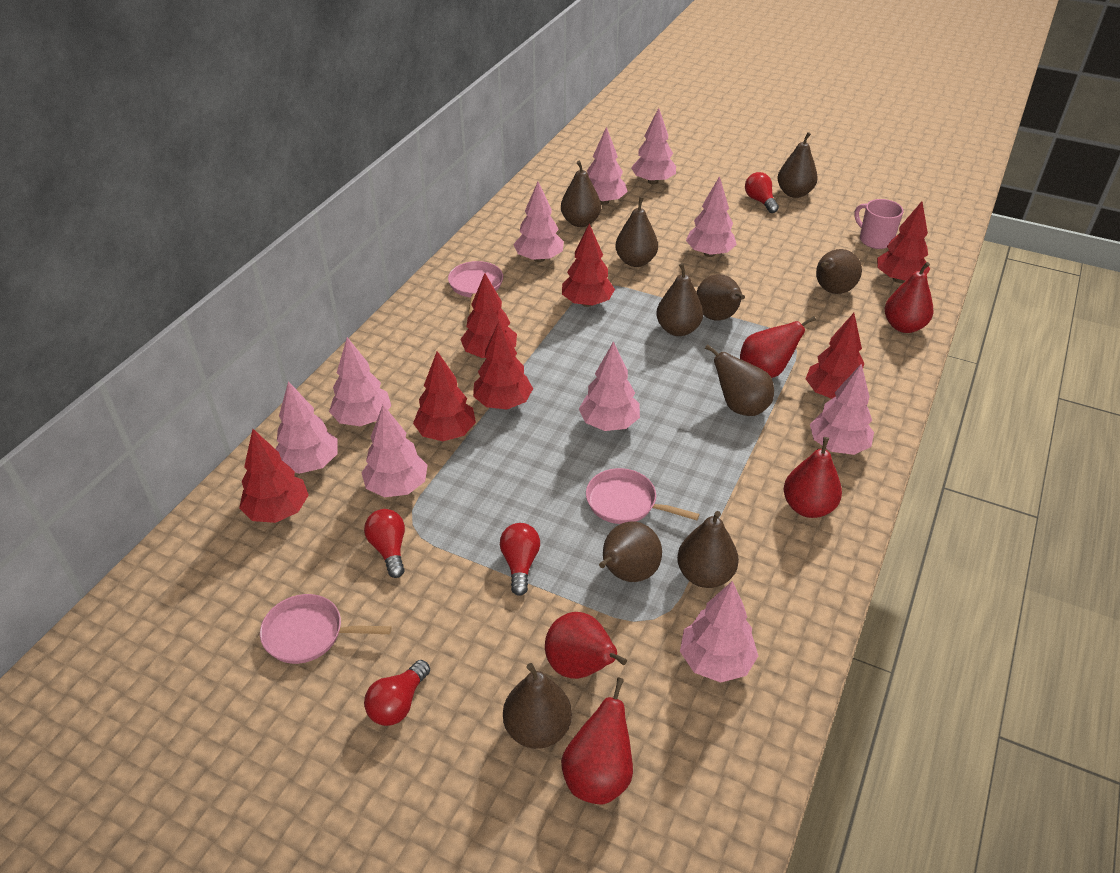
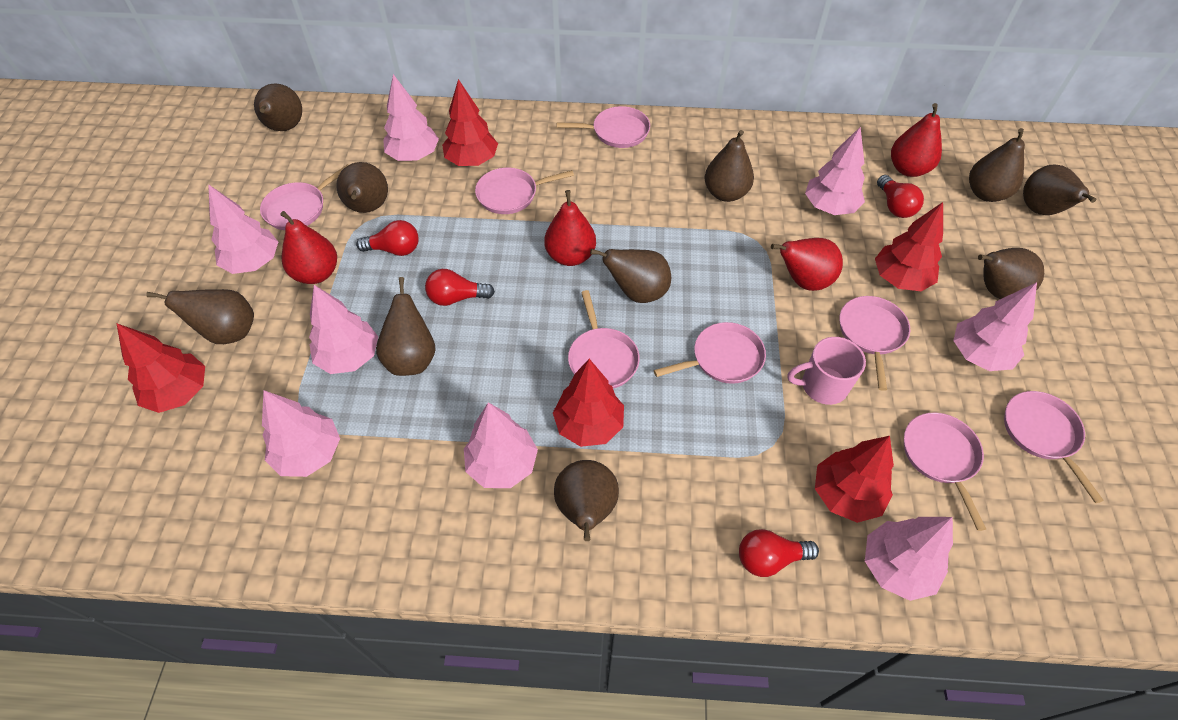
pink pan: [260,594,391,664] [448,261,503,314] [586,468,700,524] = 3 -> [260,164,348,230] [475,168,574,214] [556,106,650,148] [568,290,640,389] [654,322,766,384] [839,296,910,391] [904,413,986,531] [1004,391,1104,503] = 8
pink tree: [276,381,337,474] [329,337,391,426] [361,405,428,497] [513,182,564,262] [579,341,640,431] [587,127,628,205] [631,108,676,185] [680,581,758,683] [686,176,737,257] [810,363,874,455] = 10 -> [208,184,278,274] [262,390,340,477] [309,285,378,374] [383,74,439,161] [464,402,538,488] [805,126,865,215] [865,517,953,601] [953,282,1037,371] = 8
red pear: [545,612,627,679] [561,678,633,805] [740,316,816,378] [784,437,842,518] [885,262,933,333] = 5 -> [280,211,337,284] [544,190,596,266] [771,238,843,291] [891,103,942,177] = 4
red tree: [239,429,309,523] [413,351,476,441] [460,273,517,358] [473,321,533,409] [562,224,615,307] [806,313,865,399] [877,201,930,283] = 7 -> [117,323,205,413] [442,79,498,166] [553,359,624,447] [815,436,894,523] [875,202,943,291] = 5

